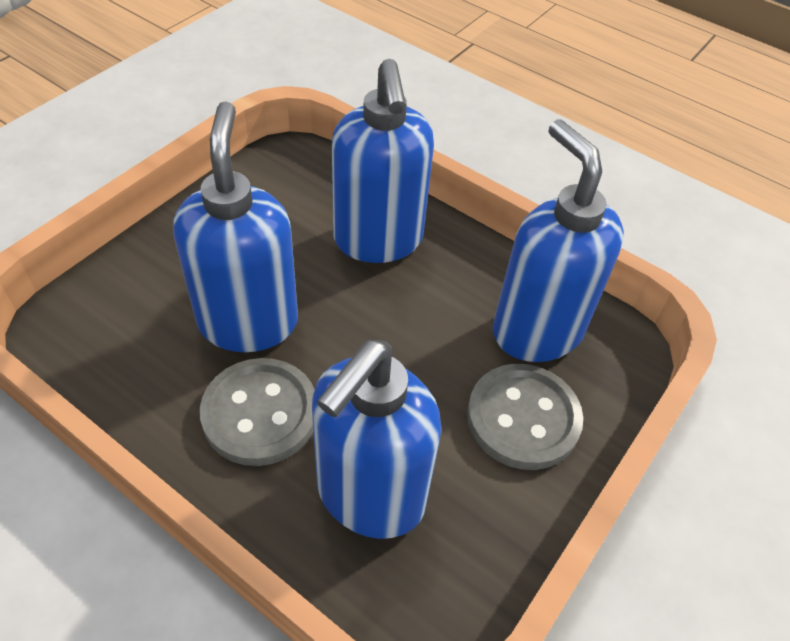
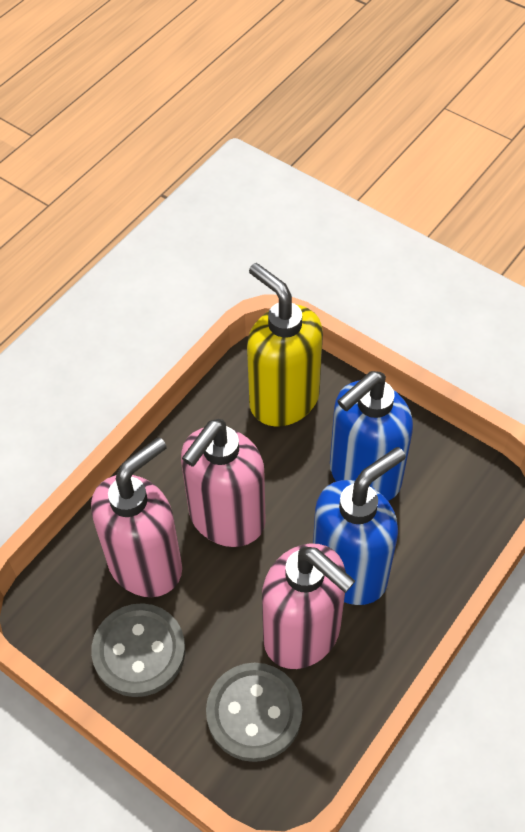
blue soap dispenser: [174,101,298,352] [312,340,442,539] [332,59,434,263] [493,119,624,362] = 4 -> [313,447,406,605] [330,371,413,501] = 2
pink soap dispenser: none = 0 -> [91,437,182,597] [181,419,266,547] [262,543,355,669] = 3
yellow soap dispenser: none = 0 -> [247,263,323,427] = 1

